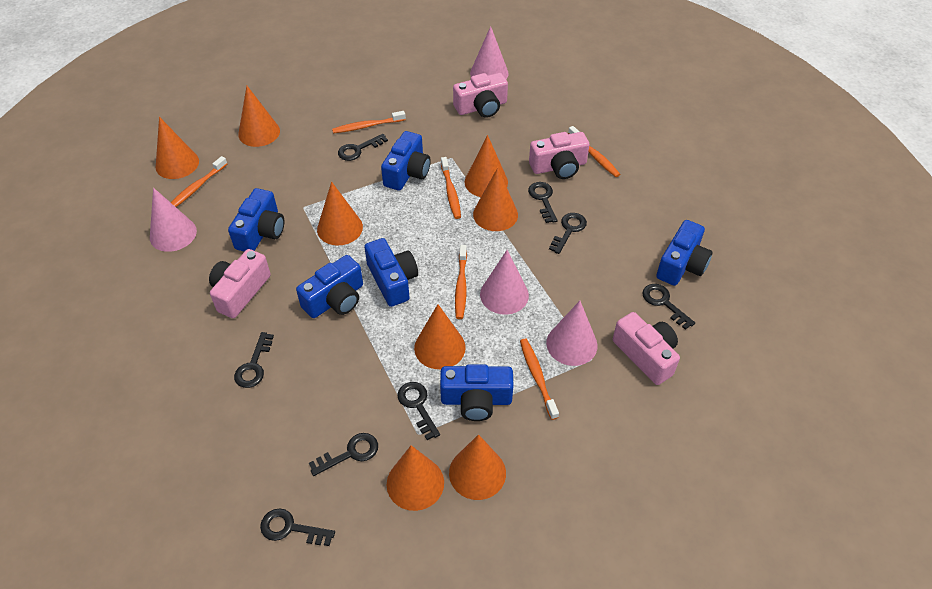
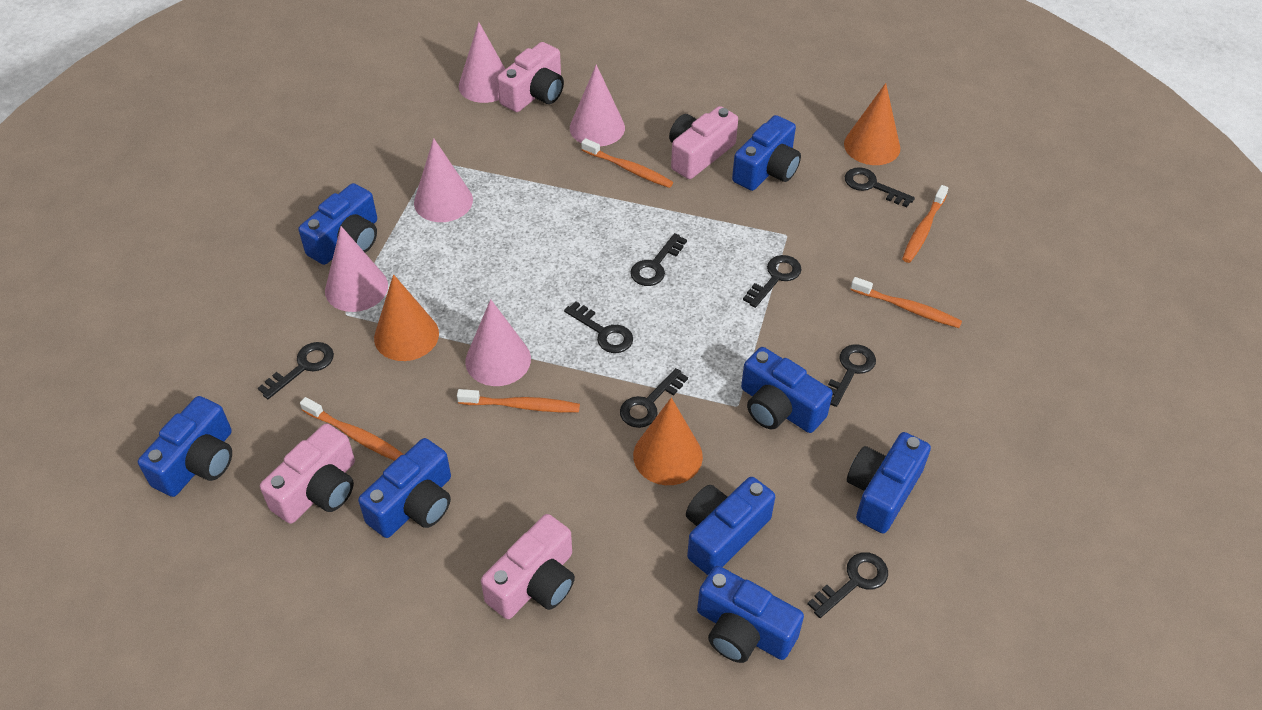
blue camera: [228,188,284,252] [296,255,363,318] [364,238,418,307] [381,131,431,191] [440,364,514,421] [656,220,713,286] = 6 -> [138,396,232,497] [298,183,377,265] [358,438,451,538] [686,477,775,575] [697,566,804,663] [732,115,801,191] [741,347,833,433] [847,432,931,533] = 8
orange cone: [156,117,199,179] [238,86,280,147] [317,182,363,246] [387,445,444,511] [414,304,466,369] [449,434,506,500] [465,135,508,197] [473,168,518,231] = 8 -> [374,274,439,361] [633,398,703,485] [844,83,900,165] = 3
orange toothbrush: [171,156,227,207] [332,111,406,134] [441,157,461,219] [455,245,467,319] [520,339,559,420] [568,126,620,177] = 6 -> [300,397,404,461] [457,389,580,412] [581,138,673,188] [851,277,962,328] [902,185,948,263] = 5
pink cone: [150,188,197,252] [470,26,509,79] [480,250,529,315] [546,301,598,366] = 4 -> [325,226,388,312] [414,138,473,222] [459,22,505,103] [465,299,531,386] [570,65,625,147] = 5

